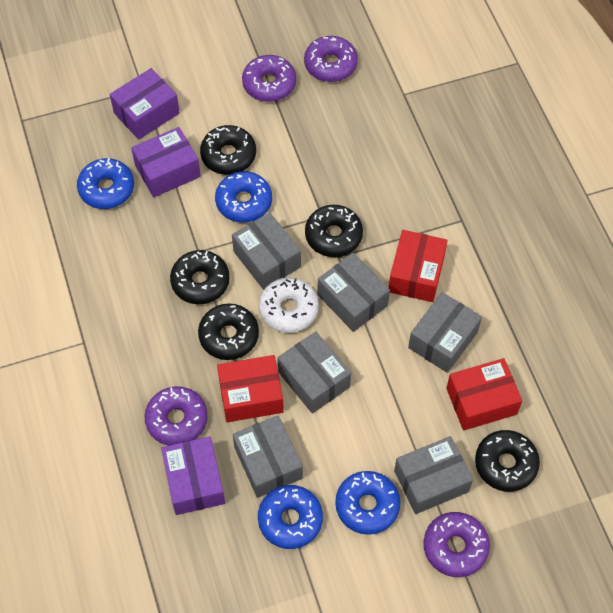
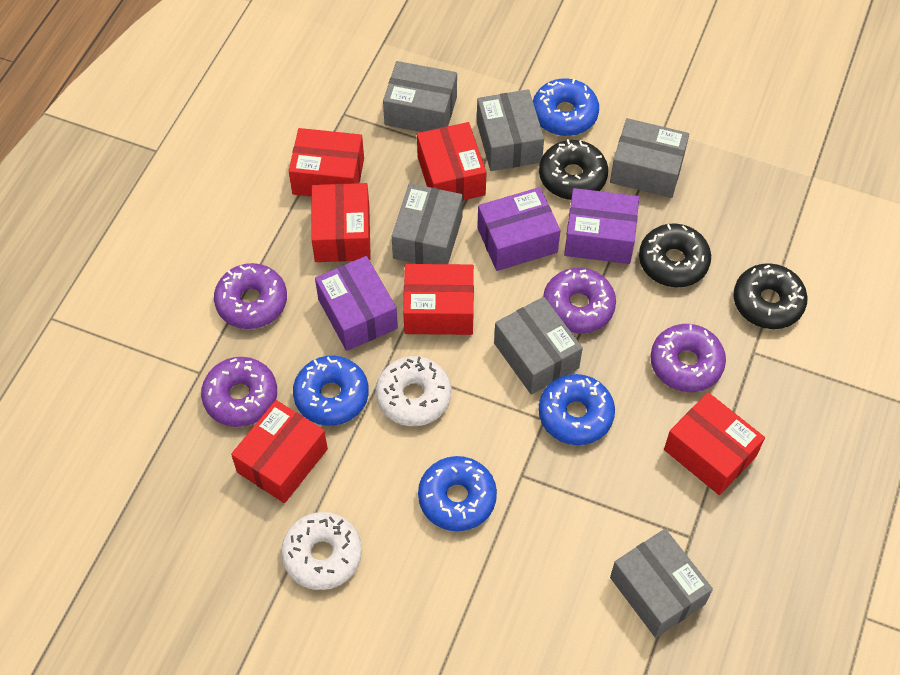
black donut: [170,250,230,304] [198,303,259,360] [200,125,256,175] [305,205,363,257] [475,430,540,492] = 5 -> [539,139,608,200] [639,223,711,287] [733,263,808,329] = 3
red box: [217,355,284,422] [389,230,448,302] [446,358,522,431] = 3 -> [231,400,328,503] [289,128,364,197] [311,183,371,262] [403,264,474,335] [417,122,487,200] [664,392,765,495] = 6
white donut: [259,277,319,333] = 1 -> [281,512,362,590] [376,356,451,426] = 2

